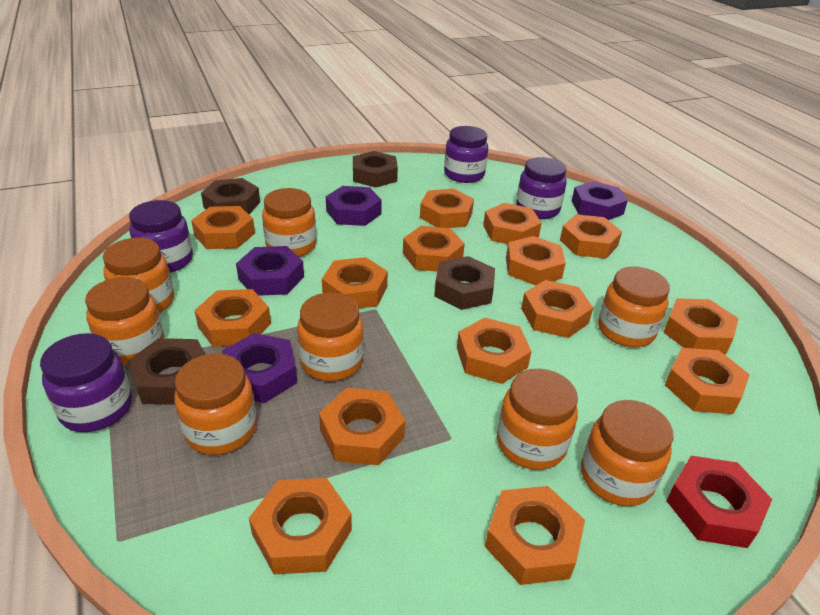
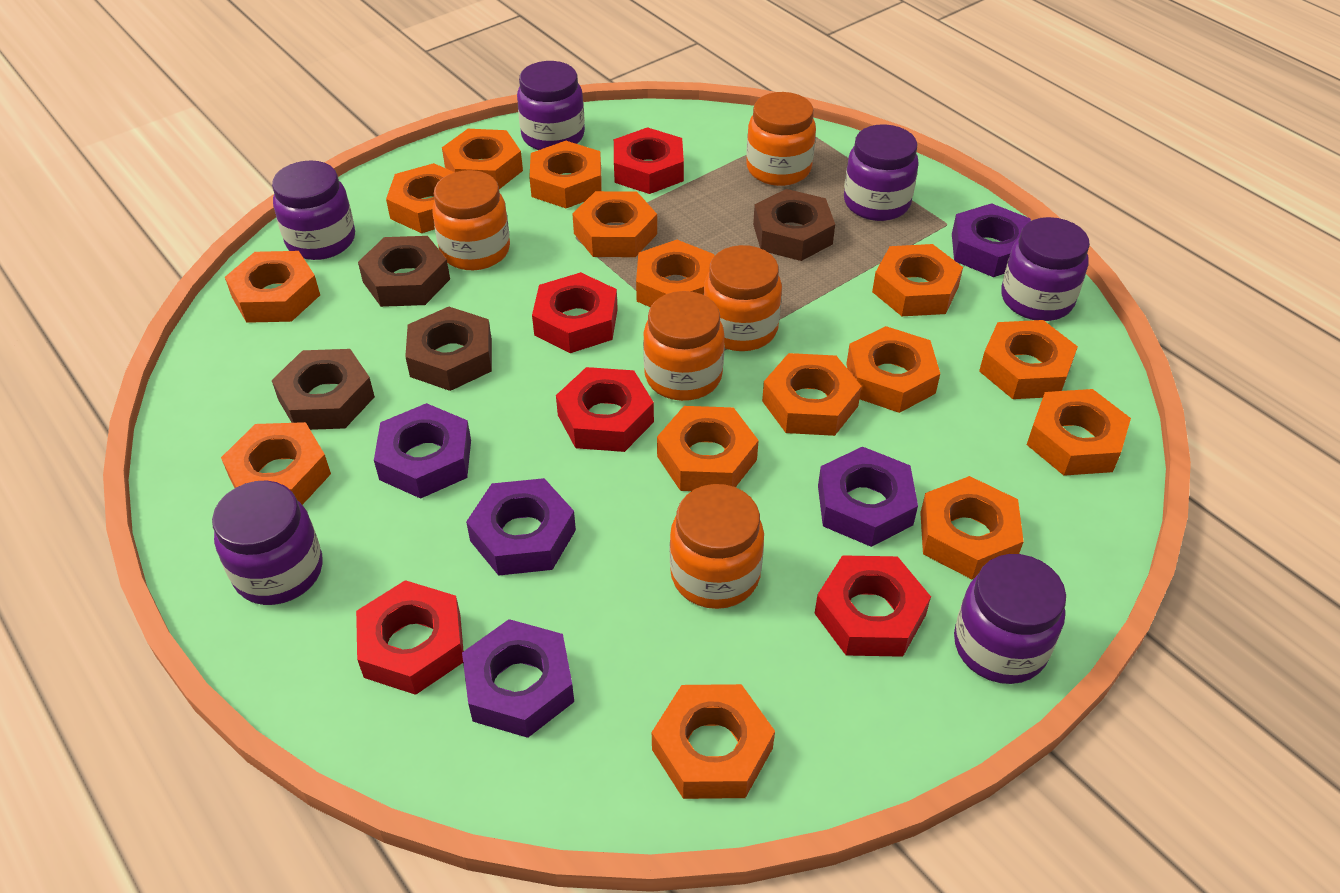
orange jar: [85,277,164,365] [103,238,174,313] [174,354,257,455] [262,188,316,257] [297,293,364,381] [497,369,578,470] [581,400,673,506] [598,266,670,347] = 8 -> [432,170,510,270] [643,291,725,401] [670,484,764,609] [704,245,782,351] [746,92,816,186] = 5
purple jar: [40,333,132,432] [129,200,193,273] [444,126,488,183] [516,157,567,219] = 4 -> [212,480,323,605] [272,160,355,260] [517,61,585,150] [844,124,919,221] [954,554,1066,684] [1001,217,1090,321] = 6
purple nut: [222,333,297,403] [236,246,304,296] [326,186,382,226] [572,181,628,220] = 4 -> [374,403,471,499] [462,619,574,738] [466,478,576,576] [818,446,918,547] [952,203,1031,277] = 5
red nut: [666,456,772,548] = 1 -> [356,580,463,695] [532,272,618,353] [556,367,654,452] [614,127,684,194] [814,555,931,657] = 5

